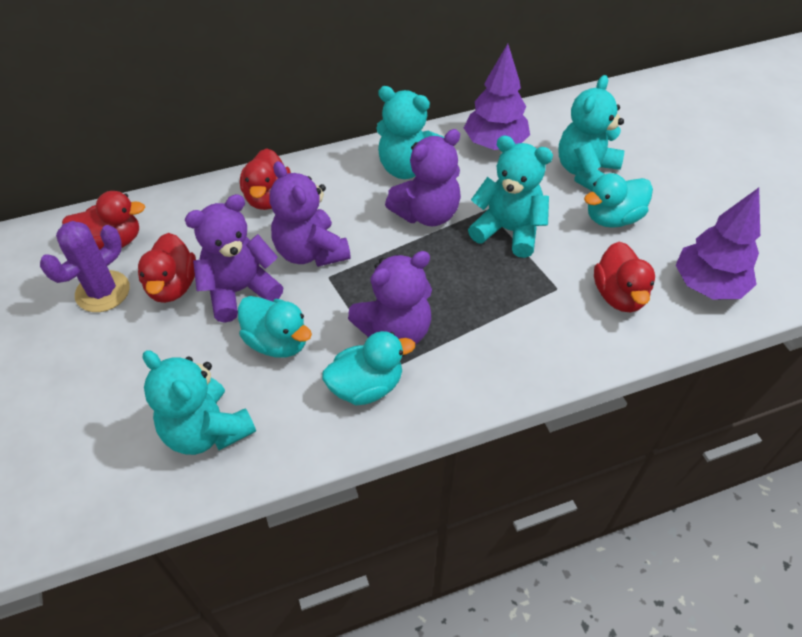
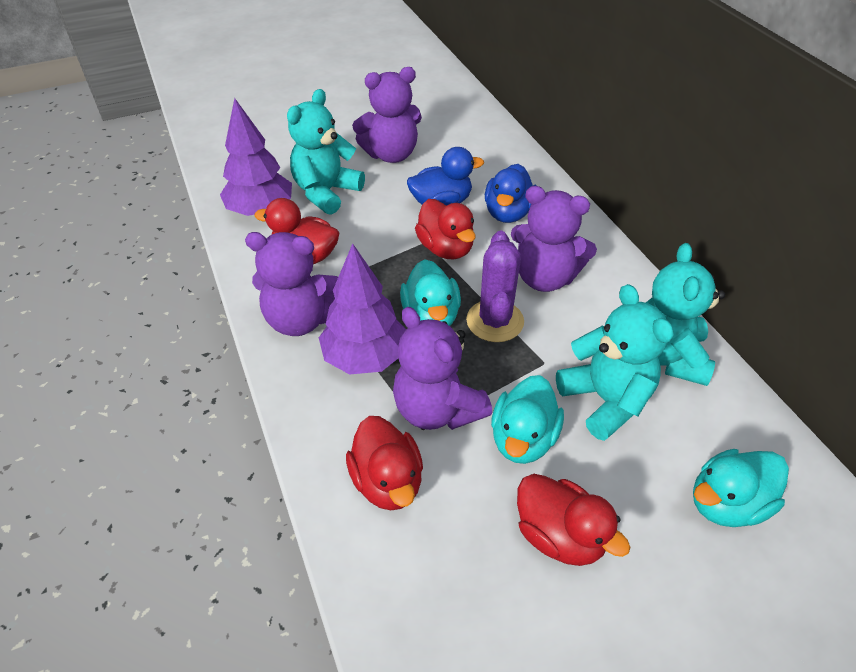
blue duck: none = 0 -> [407,147,484,206] [485,164,536,223] = 2
turquoise teddy bear: [143,350,256,455] [376,86,444,179] [468,135,553,258] [558,75,624,191] = 4 -> [287,89,365,215] [556,284,674,441] [646,243,725,386] = 3

